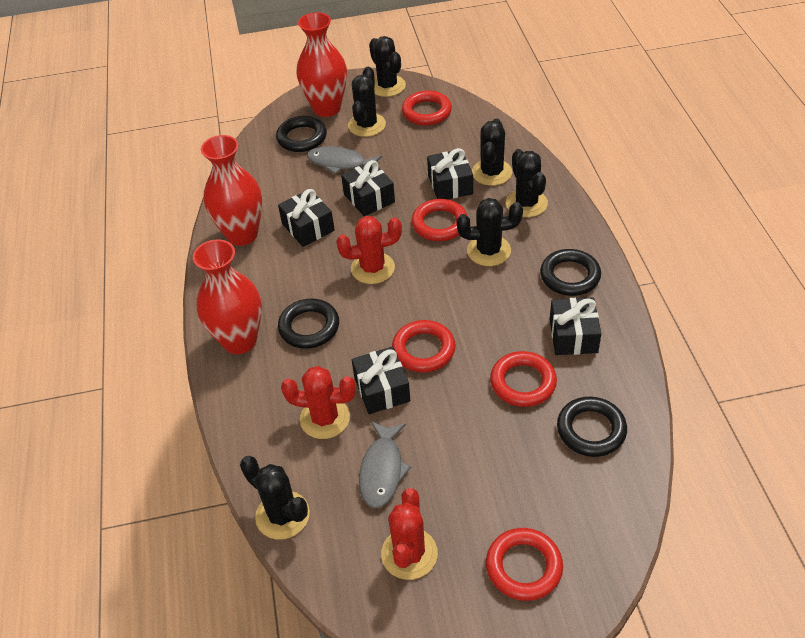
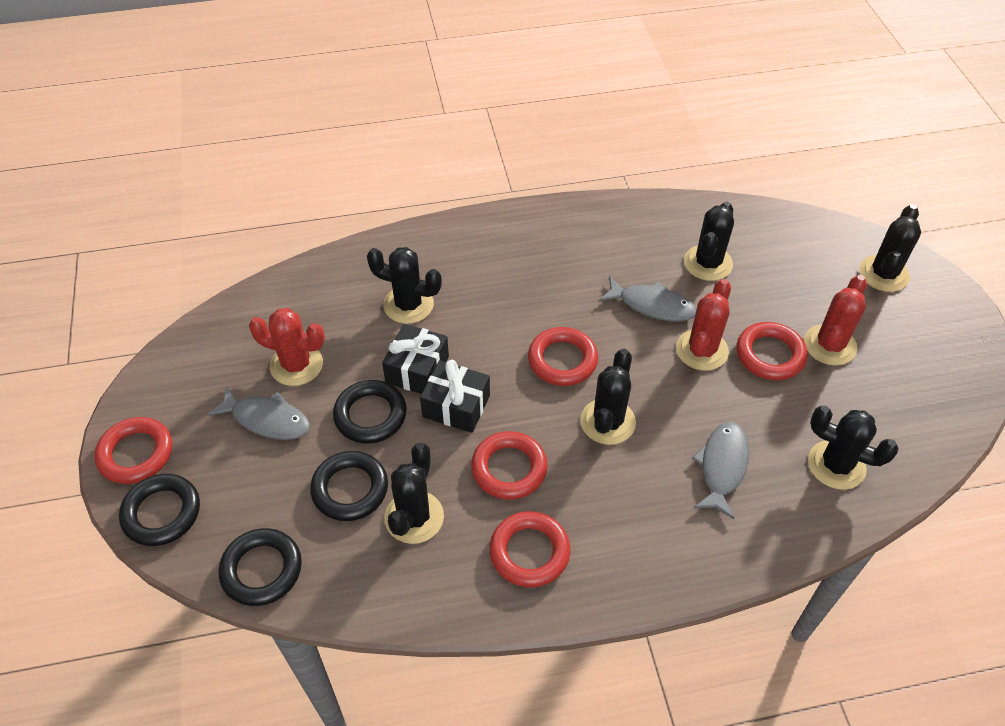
black gift: [278,189,335,247] [341,160,395,216] [352,347,410,414] [427,148,473,199] [550,297,601,355] = 5 -> [382,324,449,394] [420,360,490,433] = 2
grey fish: [307,146,382,174] [359,421,411,508] = 2 -> [207,386,310,440] [599,276,697,322] [692,422,749,519] = 3
red vase: [193,239,262,354] [201,135,262,246] [297,12,347,117] = 3 -> none = 0

